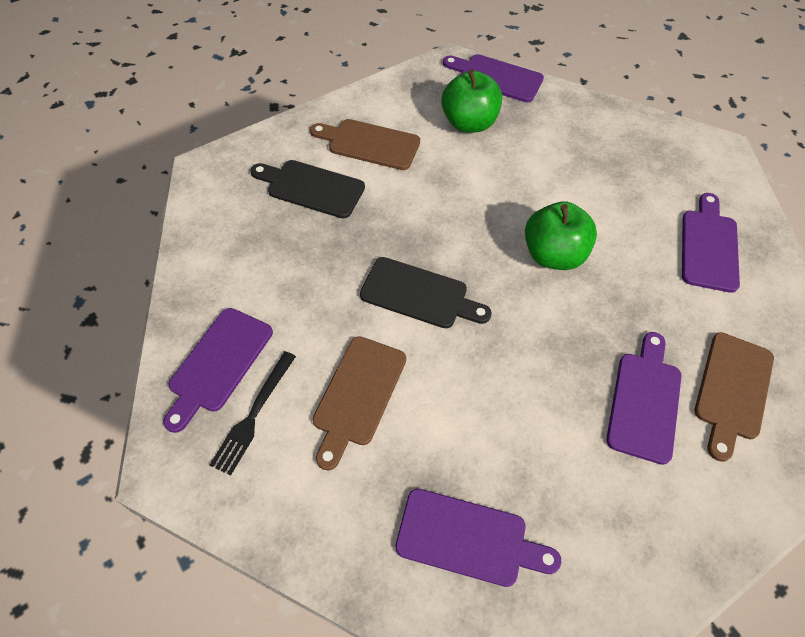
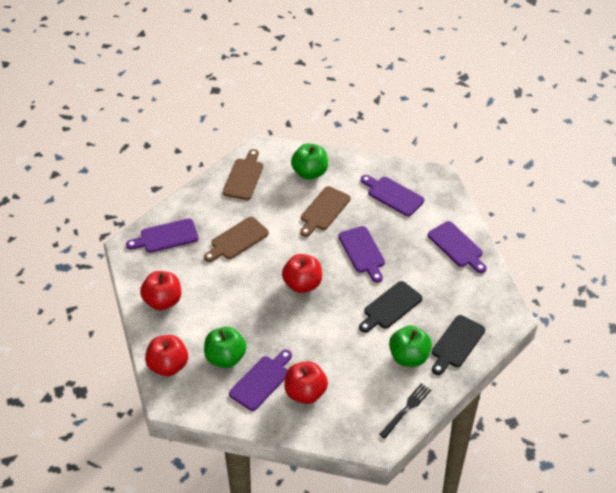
green apple: [441,69,502,133] [525,201,597,270] = 2 -> [204,327,247,368] [291,143,328,180] [389,325,432,367] = 3
red apple: none = 0 -> [140,271,181,311] [145,335,188,376] [282,254,322,293] [284,361,328,404] = 4

